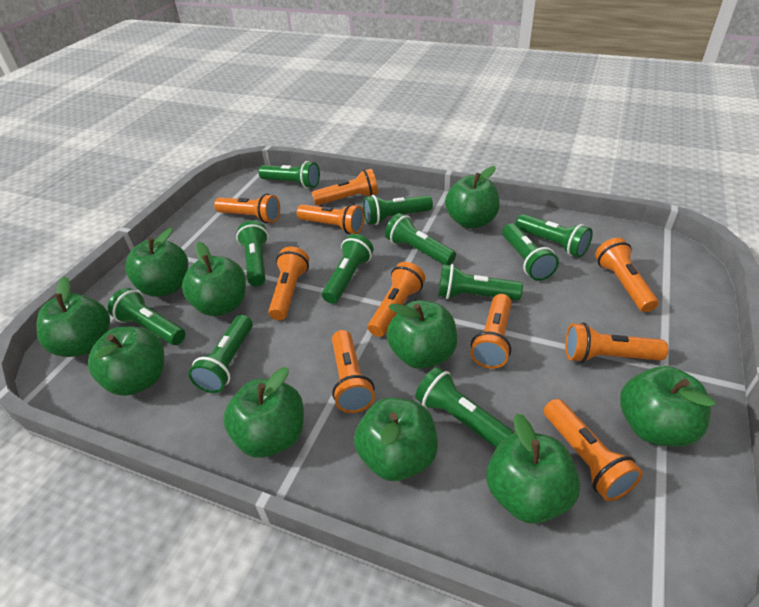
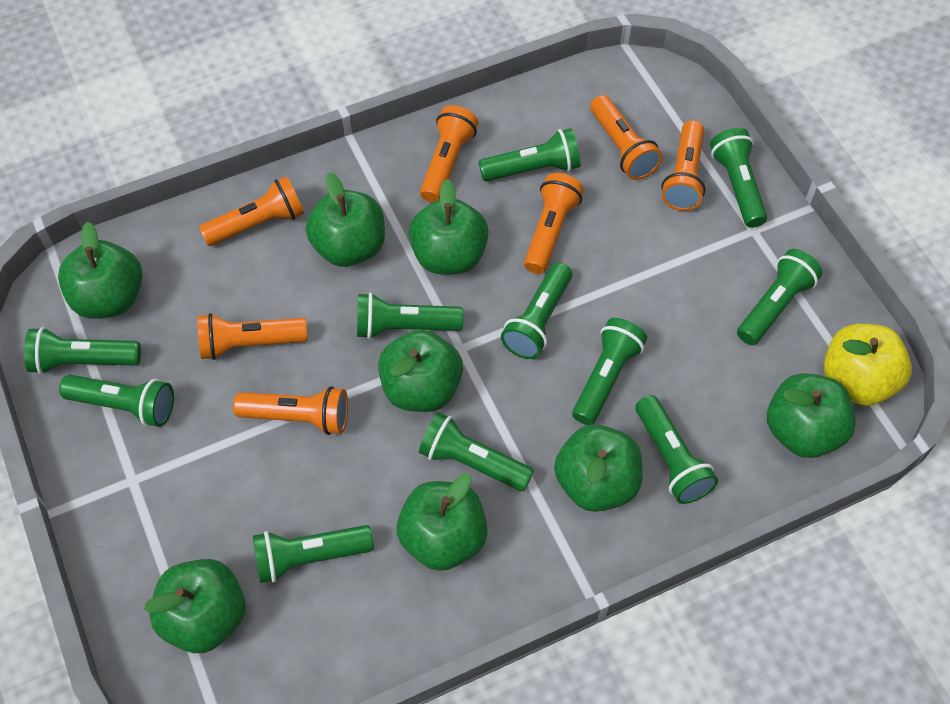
green apple: [37,277,110,357] [88,327,164,396] [125,228,188,297] [182,242,246,316] [223,367,304,458] [354,398,438,481] [387,300,457,369] [445,166,500,229] [486,413,580,524] [620,366,715,447] = 10 -> [58,222,143,319] [144,559,246,653] [306,172,385,267] [378,330,463,412] [397,474,488,571] [409,179,489,275] [554,424,643,512] [767,373,856,458] = 8
orange flashlight: [214,194,280,223] [268,246,309,320] [296,204,365,234] [312,169,378,205] [332,330,375,413] [368,262,425,337] [470,294,512,369] [544,399,643,501] [565,323,668,363] [595,238,659,312] = 10 -> [197,313,308,360] [199,176,304,246] [233,386,348,435] [420,105,478,203] [524,173,584,274] [590,95,662,180] [661,120,705,211] = 7
yellow apple: none = 0 -> [824,324,912,406] = 1

